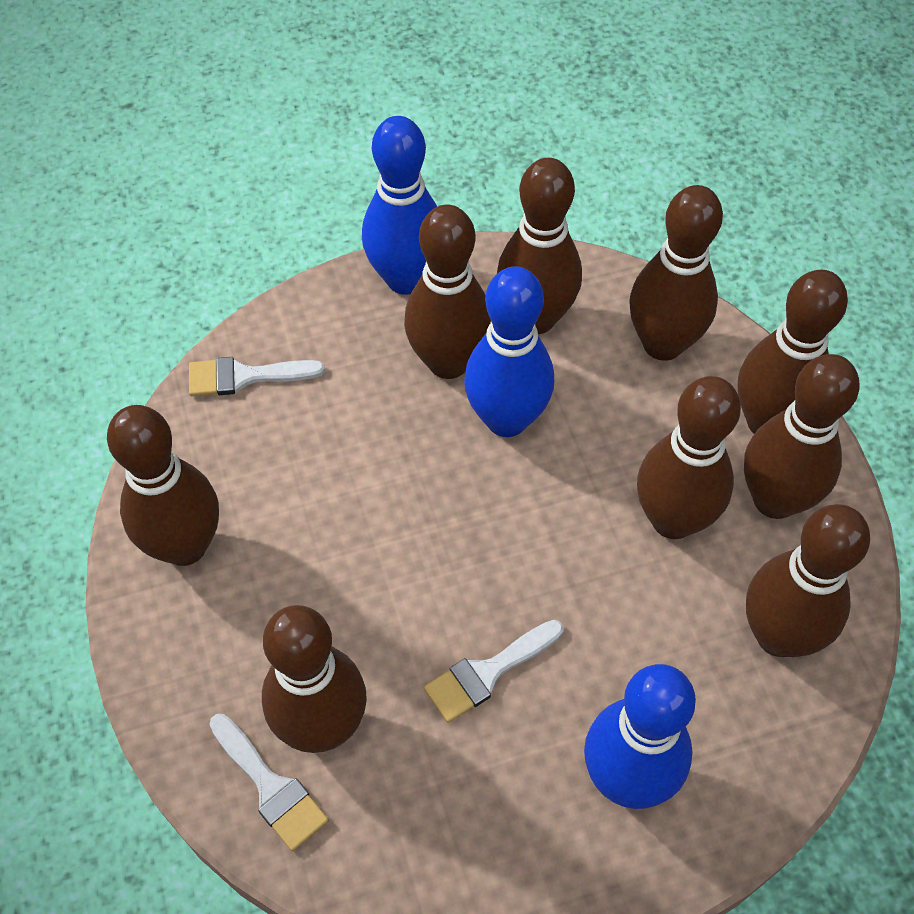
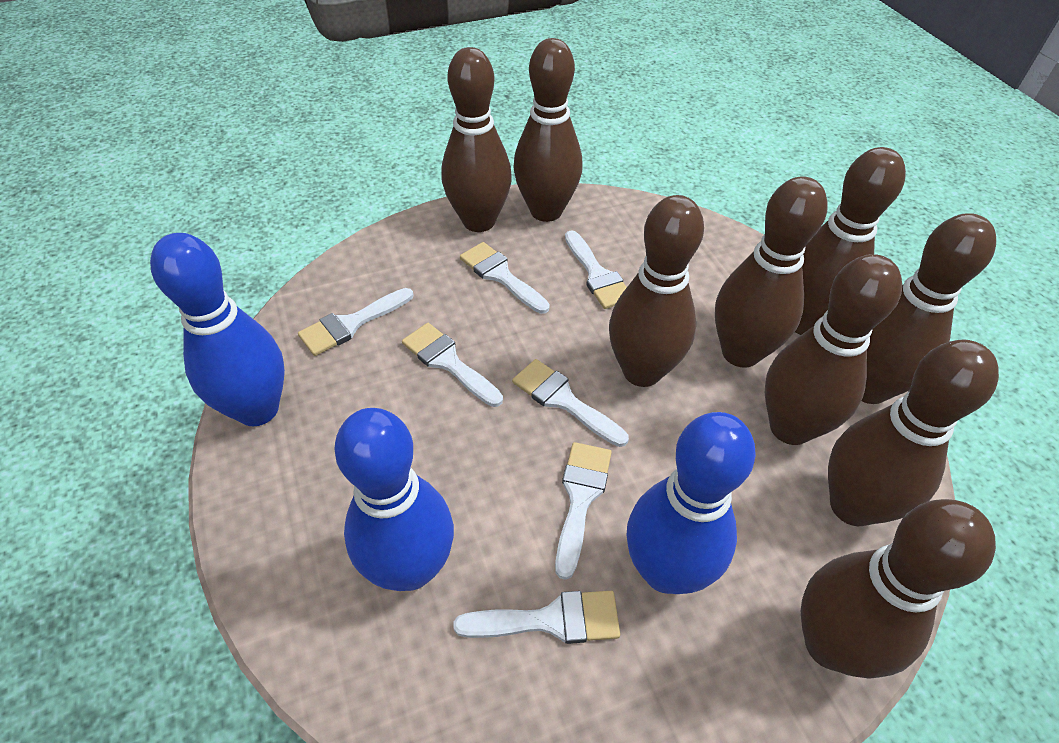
white brush: [189,357,325,396] [209,714,329,851] [424,620,563,723] = 3 -> [298,288,413,356] [402,323,503,407] [454,591,620,644] [460,242,550,314] [512,359,629,447] [555,442,612,580] [565,230,627,309] = 7

